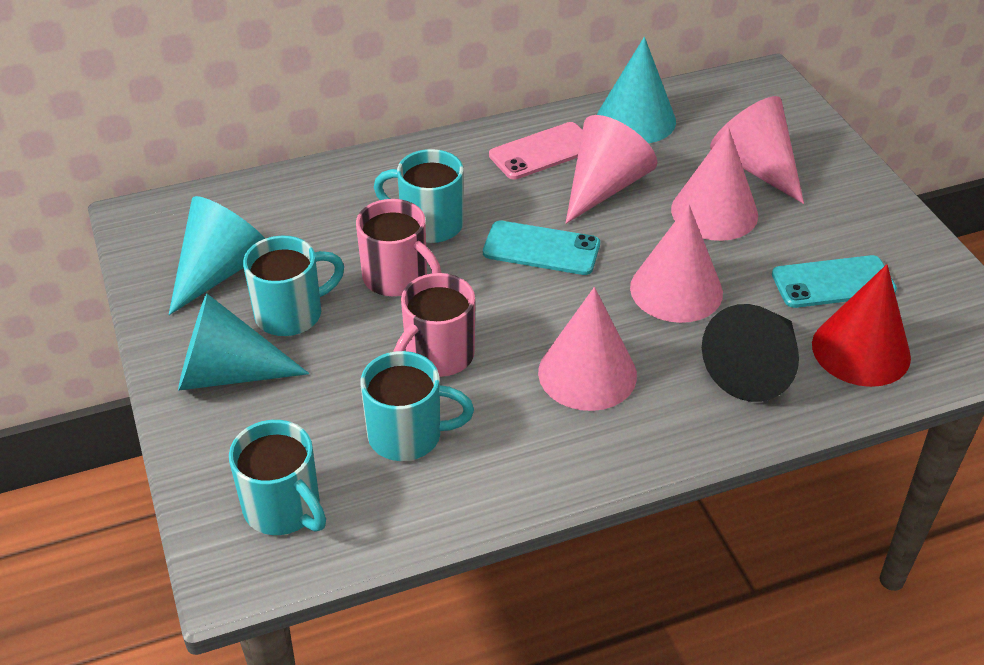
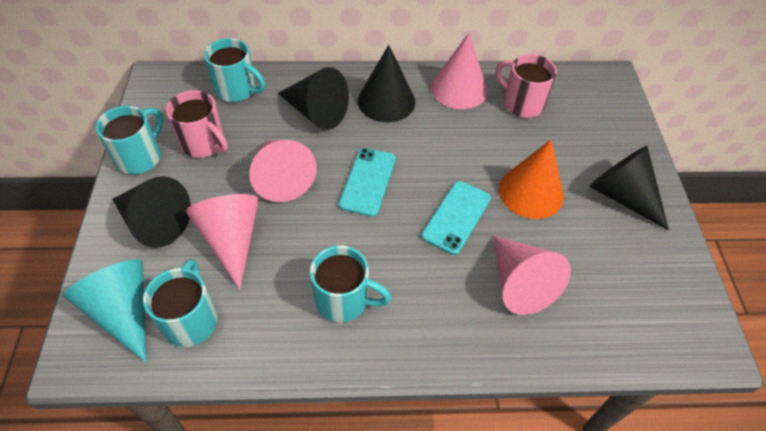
black cone: [702,304,799,402] = 1 -> [112,176,191,248] [278,67,349,130] [358,45,415,122] [589,146,669,230] = 4
orange cone: none = 0 -> [499,140,564,219] = 1
pink cone: [538,287,637,411] [565,115,657,224] [630,204,723,323] [671,127,758,241] [710,96,804,204] = 5 -> [186,194,259,290] [249,140,317,202] [431,33,487,109] [493,236,571,315] = 4
pink phone: [489,122,583,179] = 1 -> none = 0
red cone: [812,264,911,387] = 1 -> none = 0
turquoise cone: [169,196,265,315] [178,293,310,391] [597,37,676,143] = 3 -> [63,259,146,363] = 1

